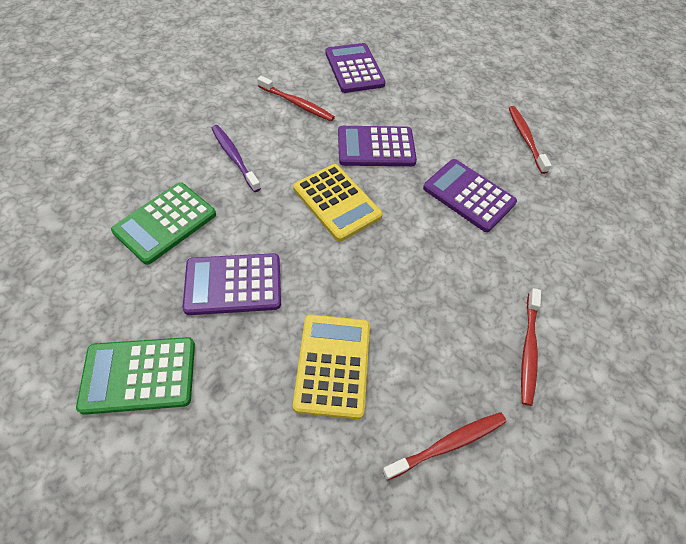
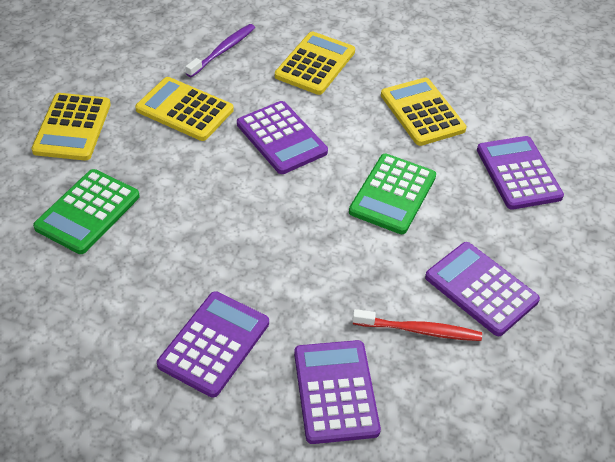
purple calculator: [182,253,281,315] [325,43,385,93] [338,126,417,166] [423,159,517,232] = 4 -> [157,291,269,398] [237,101,328,174] [294,340,381,444] [425,242,540,336] [477,136,564,210] = 5
red toothbrush: [257,76,335,121] [382,412,506,481] [509,106,552,174] [521,288,541,406] = 4 -> [352,309,482,341] = 1
yellow calculator: [293,164,383,242] [293,314,370,419] = 2 -> [31,93,111,161] [135,77,234,141] [275,31,355,95] [381,77,467,146] = 4

